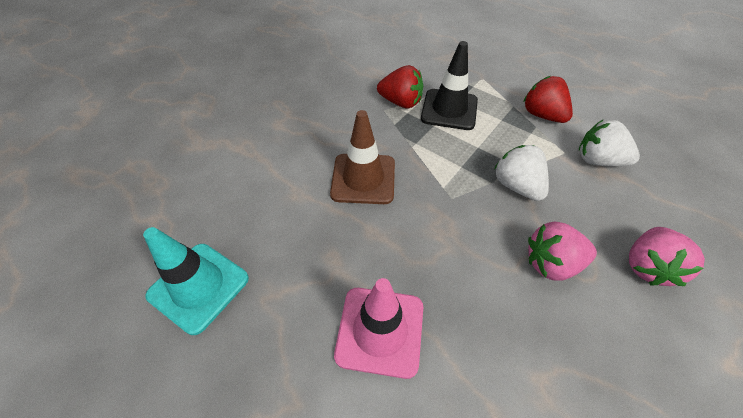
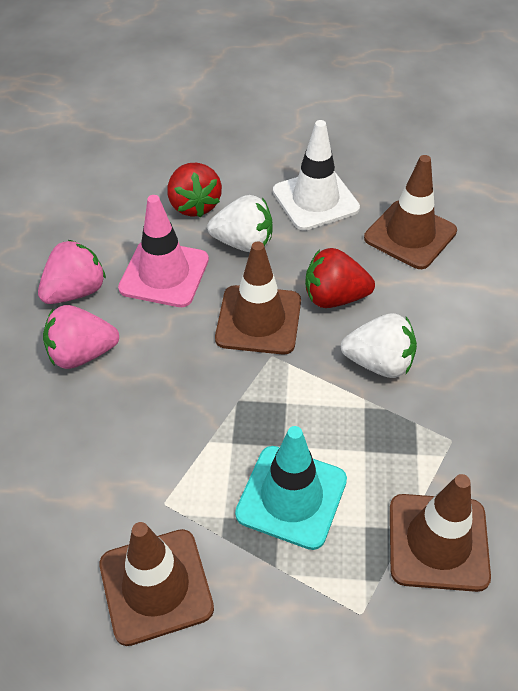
black traffic cone: [421,41,478,130] = 1 -> none = 0
brown traffic cone: [330,110,395,204] = 1 -> [100,522,214,646] [215,242,301,355] [364,155,457,269] [390,474,491,592] = 4
white traffic cone: none = 0 -> [273,120,360,231] = 1

